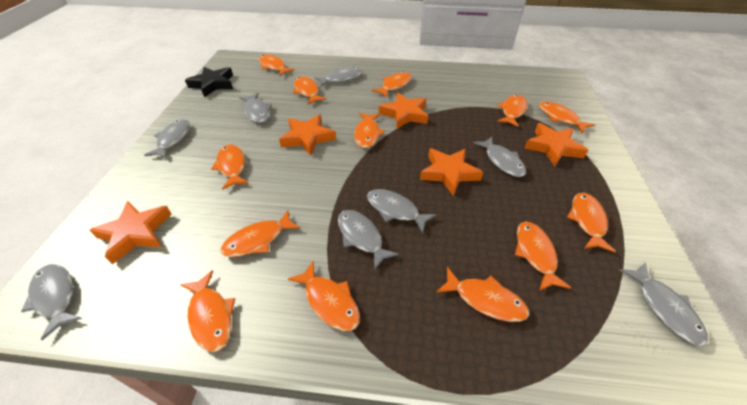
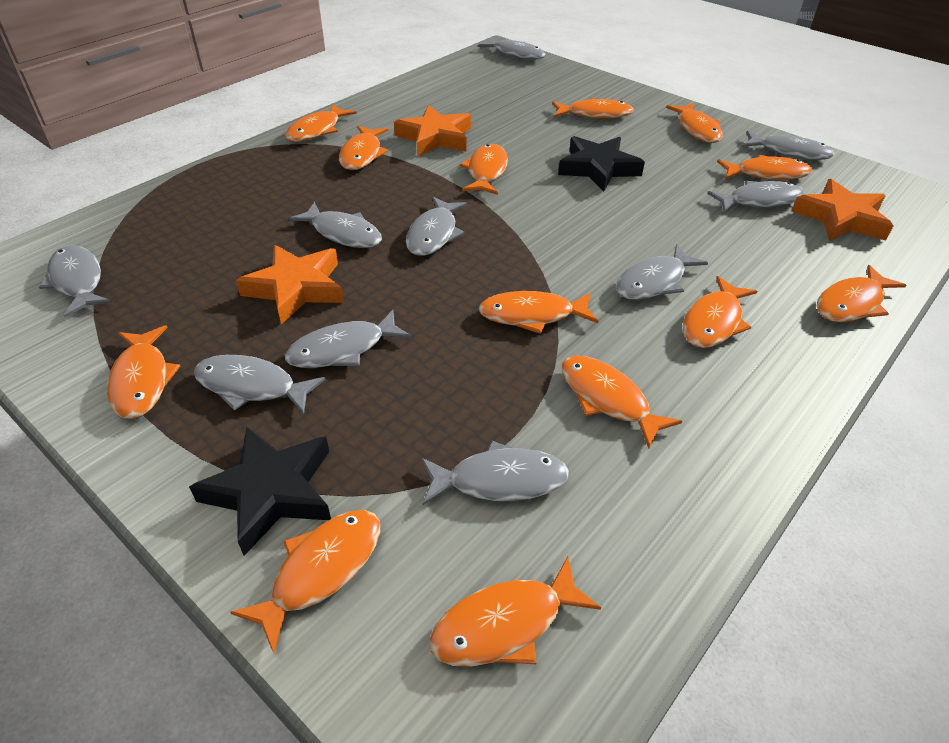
black star: [185,67,233,97] = 1 -> [189,427,331,556] [558,136,645,191] = 2
grey fish: [21,264,82,340] [144,119,190,158] [239,93,272,123] [314,67,362,87] [338,210,399,270] [367,189,436,233] [473,137,526,177] [619,262,708,346] = 8 -> [39,245,112,317] [194,355,326,414] [285,310,412,368] [288,202,382,248] [406,197,467,256] [421,440,569,505] [478,37,546,60] [616,244,708,300] [707,180,804,212] [742,131,835,160] = 10
orange star: [90,201,171,265] [279,115,336,156] [379,93,428,129] [420,148,483,196] [525,123,588,166] = 5 -> [236,245,344,324] [394,105,471,156] [792,179,894,241] = 3

